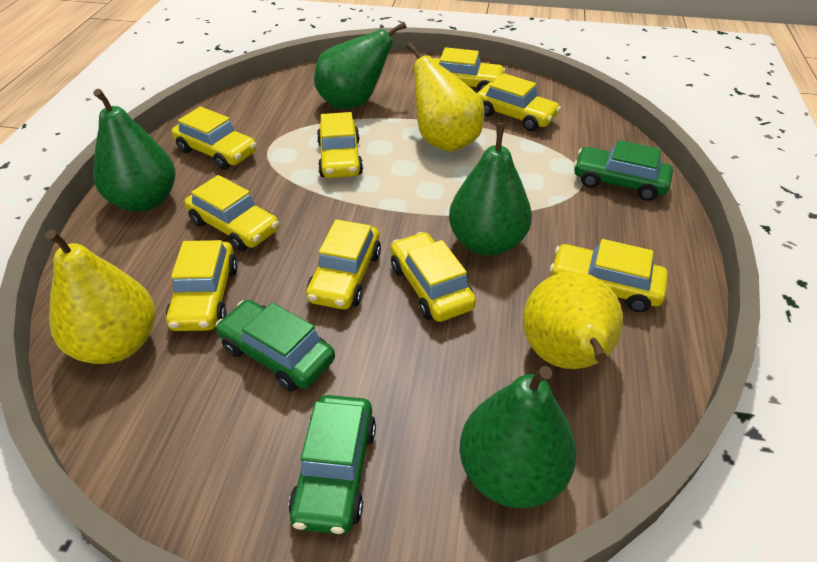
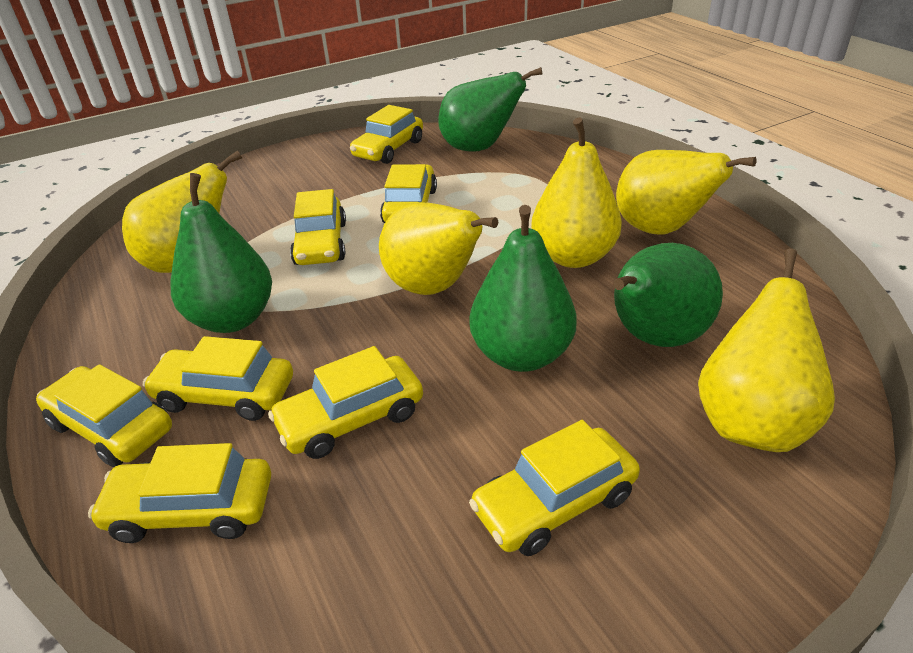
green car: [216,300,335,391] [288,395,376,535] [573,140,673,201] = 3 -> none = 0
yellow car: [166,240,238,331] [172,106,257,170] [184,175,279,251] [306,219,381,310] [317,112,363,178] [391,232,476,322] [433,47,505,92] [477,73,561,131] [550,239,668,312] = 9 -> [36,364,172,467] [88,443,271,543] [143,336,293,421] [268,346,423,459] [290,189,346,265] [350,105,423,164] [380,164,437,223] [469,420,640,556] = 8
yellow pear: [45,229,155,364] [407,42,485,152] [523,271,623,369] = 3 -> [122,150,242,273] [379,203,498,295] [531,118,622,268] [616,150,757,235] [698,249,835,452] = 5

